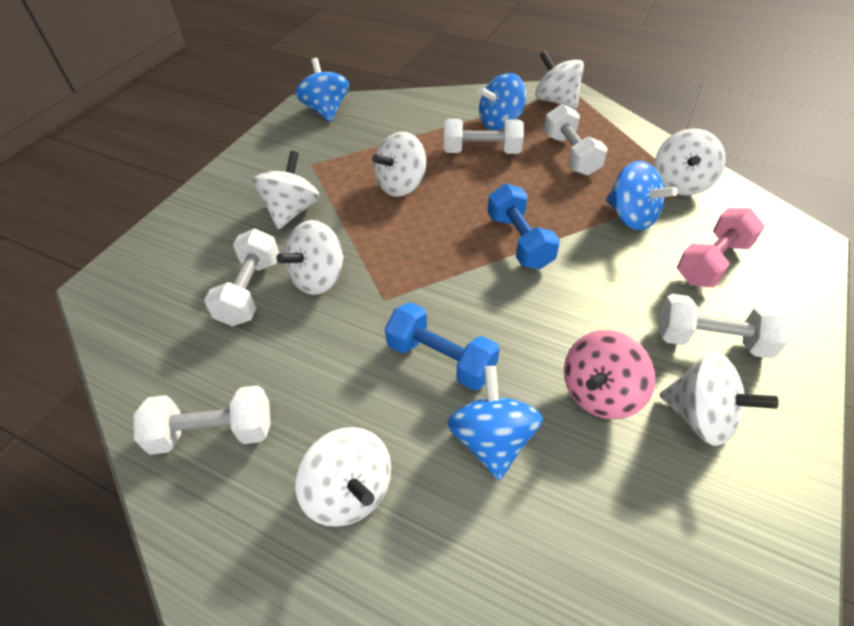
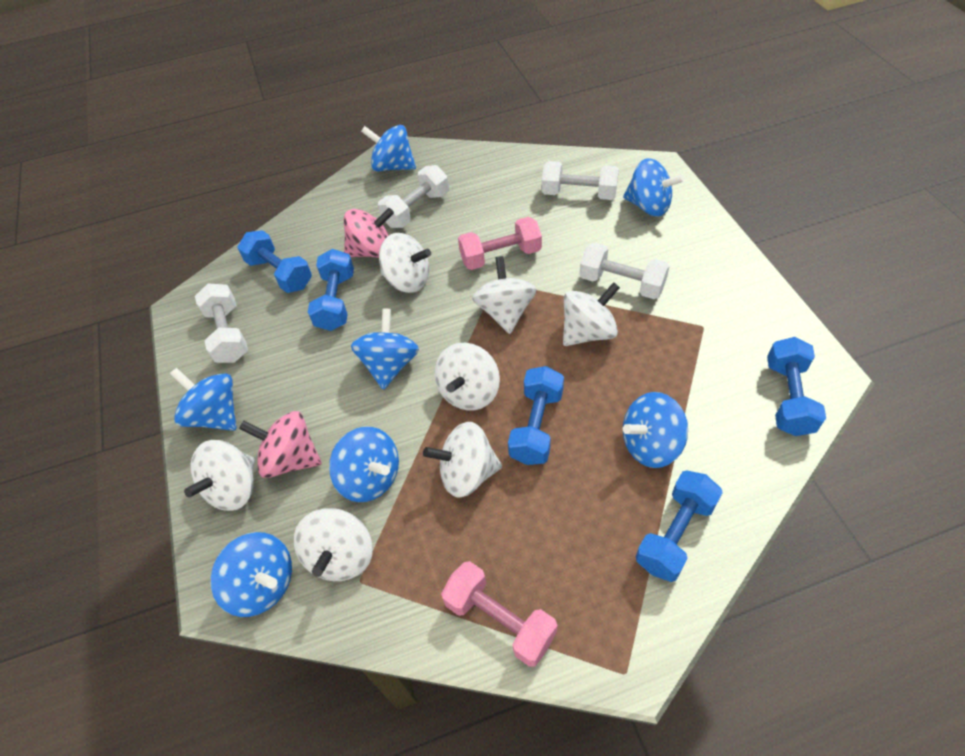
blue dumbbell: [385,302,500,391] [487,184,560,269] = 2 -> [237,230,312,293] [308,249,354,331] [508,366,564,465] [636,470,723,582] [767,337,826,436] = 5
blue spinning top: [295,58,349,122] [447,366,543,480] [478,73,526,131] [606,161,678,230] = 4 -> [170,368,237,431] [211,532,292,617] [329,427,399,502] [351,308,419,390] [361,125,416,172] [623,158,685,217] [623,392,688,468] = 7
pink dumbbell: [677,208,765,288] = 1 -> [441,561,558,667] [458,217,542,270] = 2
pink spinning top: [564,330,655,419] = 1 -> [239,411,322,478] [344,208,394,258] = 2
white dumbbell: [133,385,271,455] [204,229,279,326] [444,119,524,154] [544,104,608,176] [658,294,790,359] = 5 -> [195,283,248,363] [378,165,449,228] [542,161,619,200] [579,243,670,299] = 4

